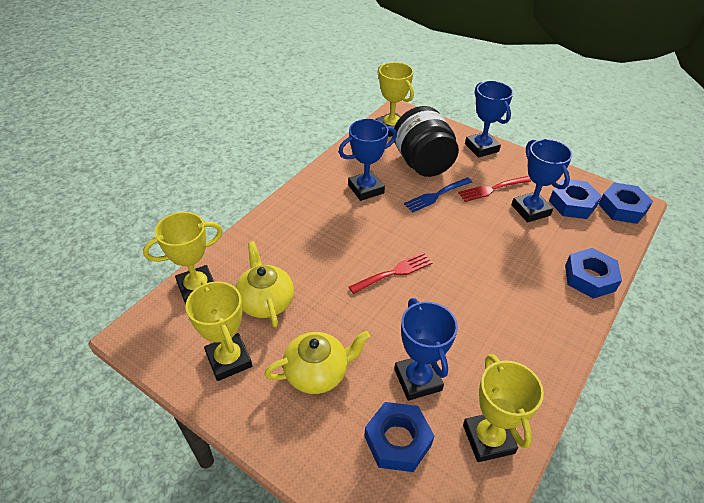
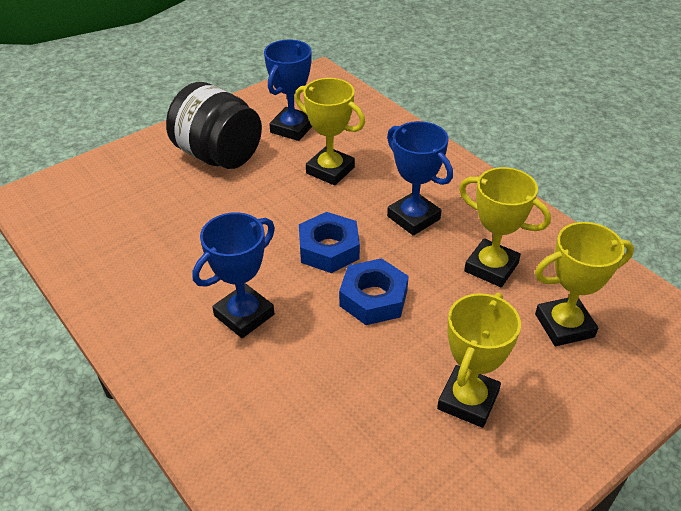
blue fork: [404,177,472,212] = 1 -> none = 0
blue nut: [364,402,434,472] [549,179,602,219] [565,248,622,299] [598,182,653,224] = 4 -> [299,212,360,273] [339,258,409,325] = 2
blue trophy: [339,119,397,201] [394,298,458,401] [465,81,513,158] [512,139,573,223] = 4 -> [193,212,275,338] [264,39,312,141] [387,121,453,236] = 3
red fork: [349,252,433,294] [458,176,531,202] = 2 -> none = 0
yellow teapot: [236,241,294,327] [264,331,370,394] = 2 -> none = 0

